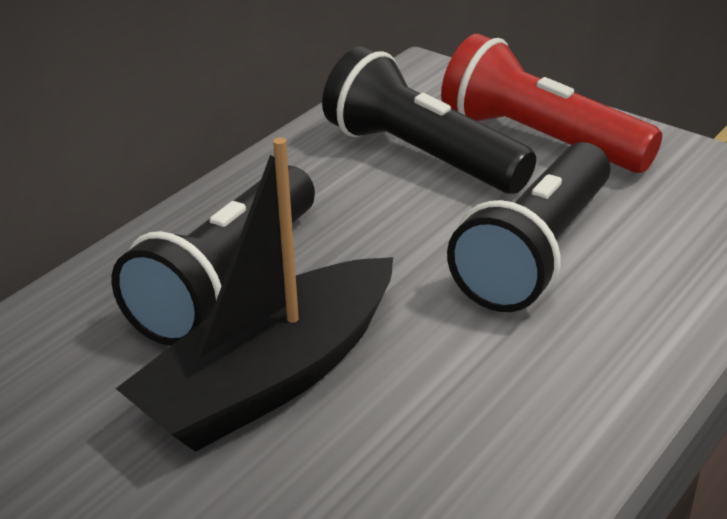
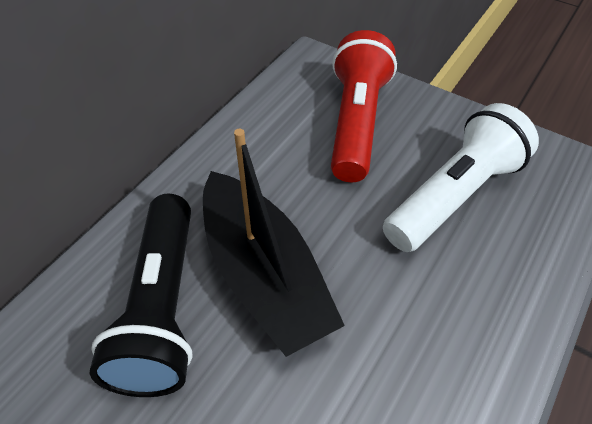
black flashlight: [112,166,315,346] [322,46,536,194] [447,142,610,312] = 3 -> [89,194,193,397] = 1
white flashlight: none = 0 -> [383,103,539,252] = 1

